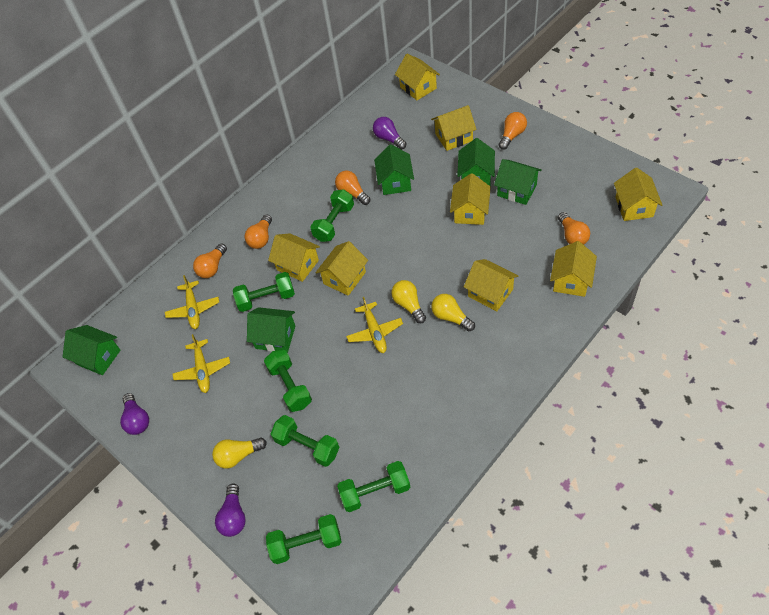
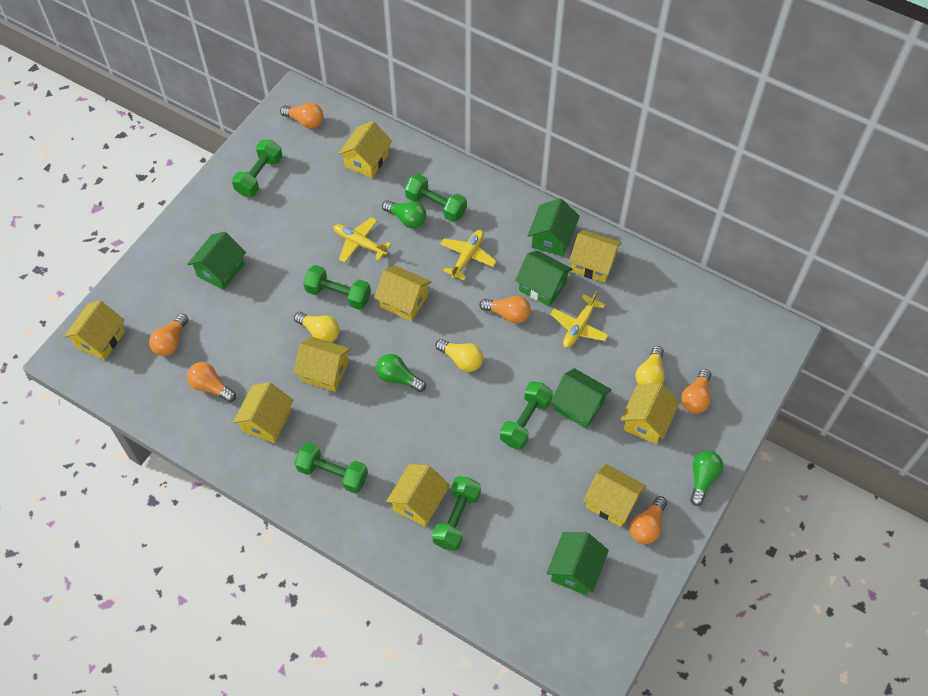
green light bulb: none = 0 -> [376,354,426,392] [382,200,426,229] [690,451,723,506] = 3
orange light bulb: [193,244,227,278] [245,214,272,249] [335,171,370,205] [499,112,527,150] [558,212,590,245] = 5 -> [149,313,188,356] [187,362,236,402] [280,103,323,129] [479,296,531,324] [630,496,667,544] [681,369,711,413] = 6
purple light bulb: [120,393,149,435] [215,483,246,537] [373,117,406,150] = 3 -> none = 0
yellow house: [268,233,320,282] [315,241,368,296] [395,54,440,100] [431,105,477,151] [450,173,491,225] [464,259,518,311] [550,241,597,297] [614,168,662,221] = 8 -> [64,300,125,360] [233,382,293,443] [294,337,351,392] [338,121,392,178] [374,266,431,321] [386,464,450,527] [569,230,622,283] [583,464,646,527] [621,383,680,444] = 9

